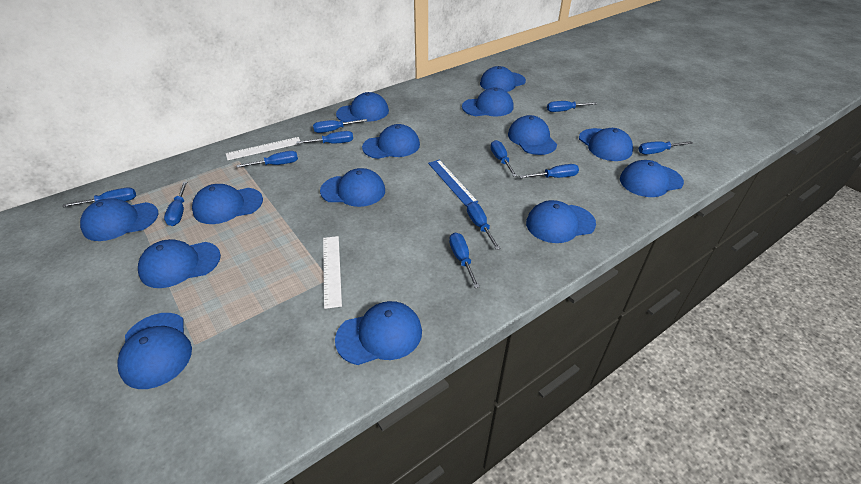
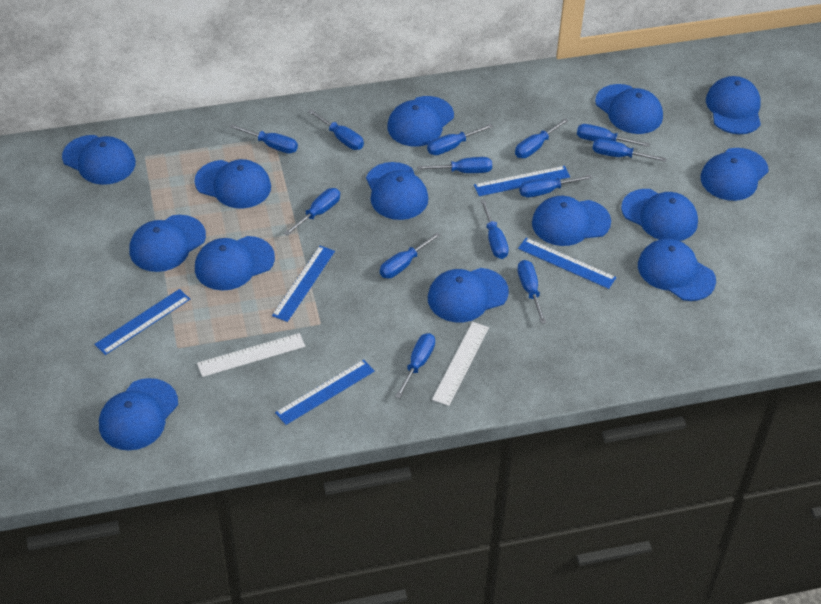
blue ruler: [428,160,478,207] = 1 -> [94,289,190,355] [272,246,335,322] [275,359,375,425] [474,166,570,196] [518,238,616,289] = 5
blue screwdriver: [62,188,136,207] [164,181,187,226] [236,151,298,168] [296,131,353,144] [313,119,367,133] [449,232,480,288] [467,202,501,250] [491,140,517,177] [520,164,579,178] [547,101,597,112] [639,141,693,154] = 11 -> [230,124,298,154] [284,188,340,236] [308,109,364,150] [380,233,440,278] [395,333,435,398] [417,157,492,173] [427,124,493,155] [480,200,509,259] [515,118,569,158] [517,260,546,324] [519,175,592,198] [577,124,650,147] [592,138,666,162] = 13

